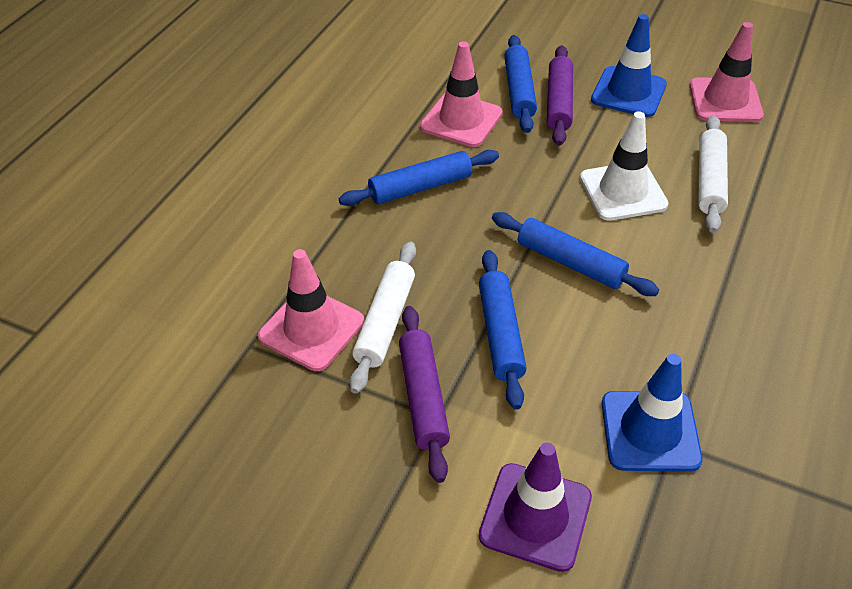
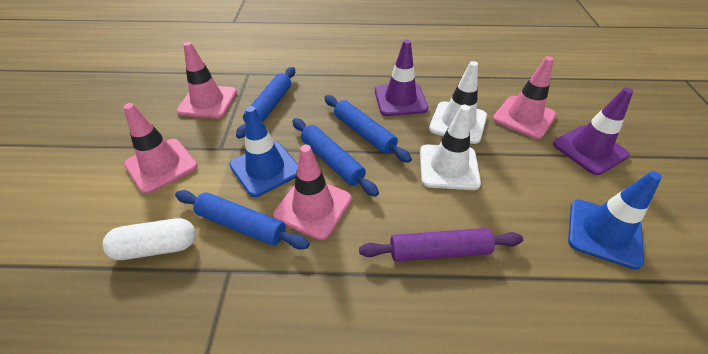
pink traffic cone: [258,249,364,371] [420,41,502,147] [689,22,764,122] = 3 -> [124,103,197,194] [177,42,237,119] [273,145,352,240] [493,56,556,139] = 4
purple rolling pin: [399,306,450,483] [547,45,573,146] = 2 -> [359,228,523,262] = 1
purple traffic cone: [479,442,592,572] = 1 -> [375,40,428,116] [553,87,633,175] = 2
white capsule: none = 0 -> [103,218,196,260] = 1
white rolling pin: [349,242,416,394] [698,116,728,233] = 2 -> none = 0
white traffic cone: [580,111,669,221] = 1 -> [420,105,481,190] [429,61,487,144] = 2

